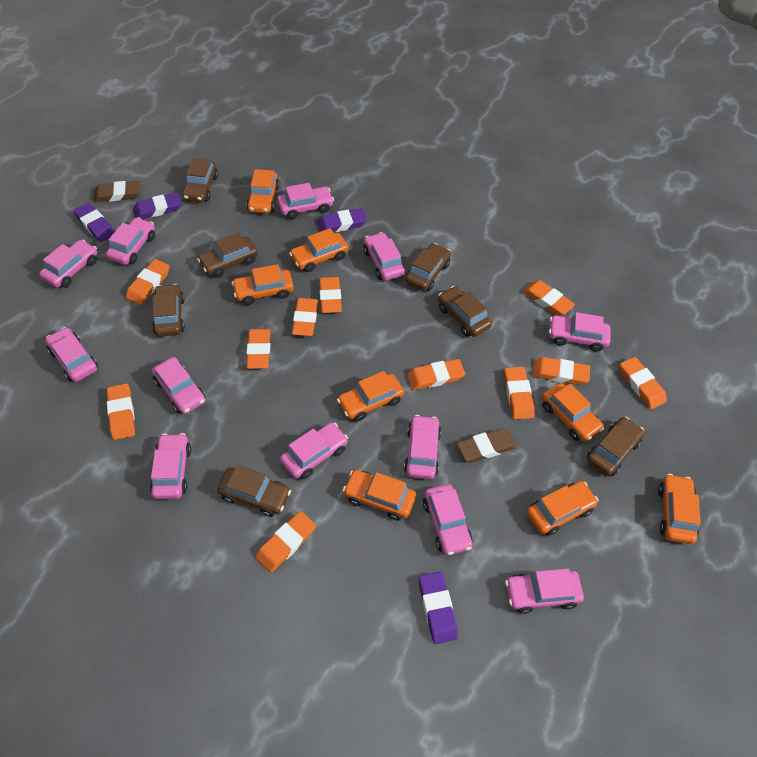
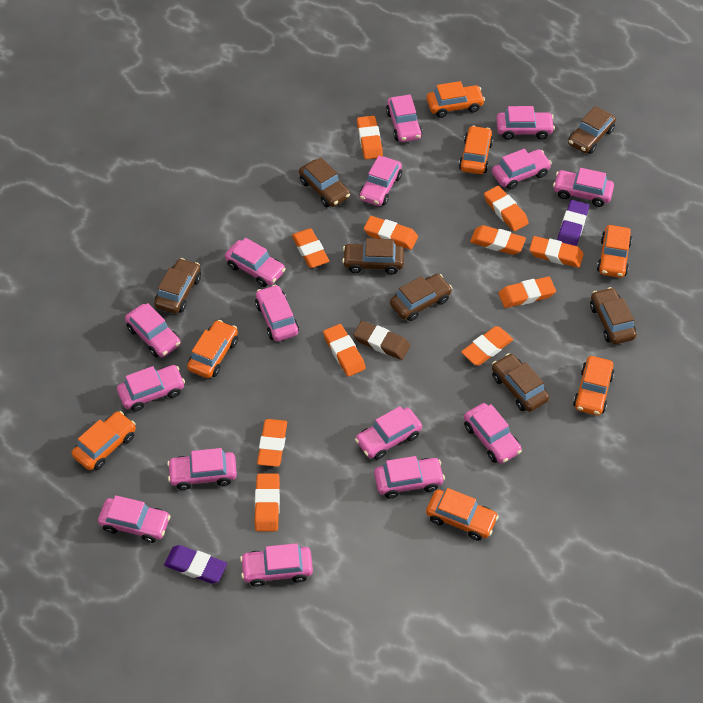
brown eraser: [93,181,140,202] [457,428,516,463] = 2 -> [353,321,410,360] = 1
orange car: [232,264,294,305] [247,169,279,213] [289,228,348,272] [337,371,404,421] [343,470,416,521] [527,481,599,536] [542,383,604,442] [658,474,701,544] = 8 -> [72,411,136,470] [187,320,238,378] [426,488,499,541] [427,81,485,118] [459,125,493,174] [573,356,614,415] [597,225,632,278] = 7
pink car: [39,240,98,288] [45,327,98,382] [106,217,155,265] [150,433,191,499] [152,357,206,414] [277,183,334,219] [280,422,348,479] [363,232,405,281] [404,415,441,479] [423,484,473,555] [505,569,584,614] [549,312,611,352] = 12 -> [98,495,171,543] [117,365,185,412] [125,303,181,358] [167,448,237,490] [225,238,286,287] [240,543,313,587] [255,284,299,341] [355,406,422,460] [359,156,402,206] [374,456,445,498] [386,95,423,142] [464,403,522,464] [492,149,552,190] [496,106,555,140] [553,168,614,207] = 15
purple eraser: [73,203,115,242] [133,192,182,219] [317,208,367,232] [419,572,458,644] = 4 -> [164,545,227,584] [557,200,589,246] = 2

